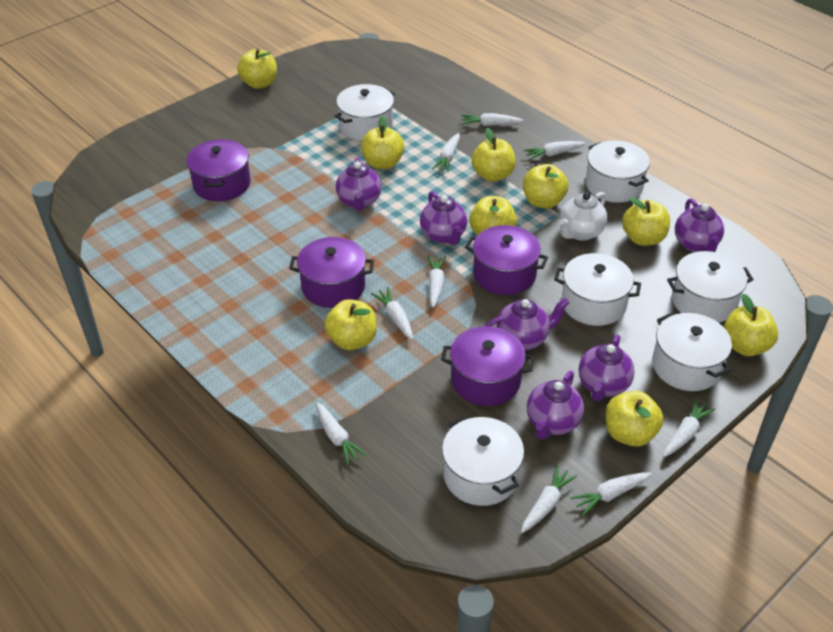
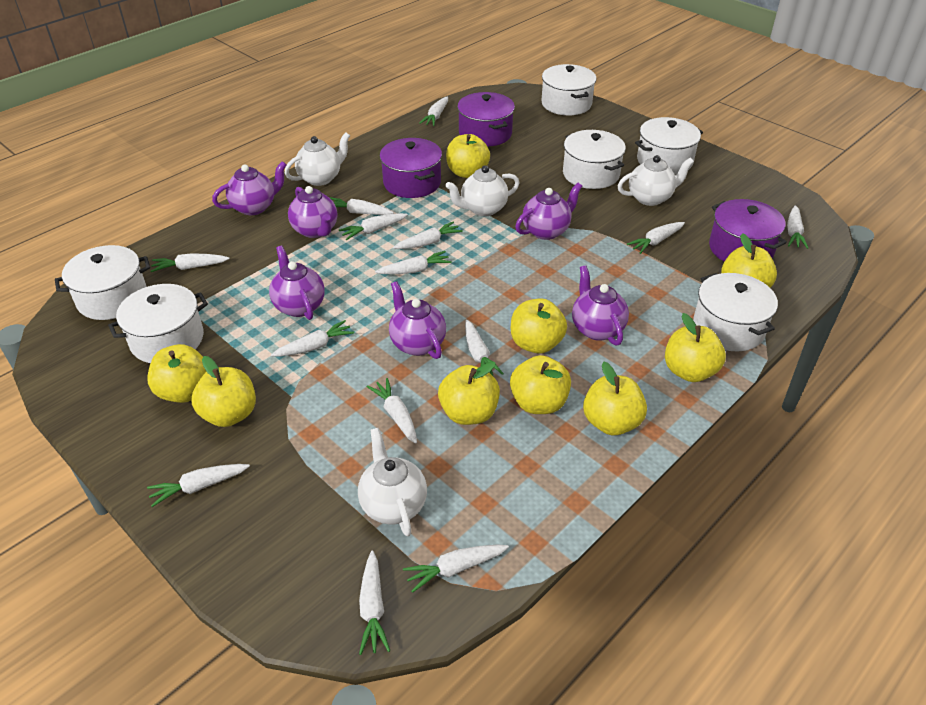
purple pot: [186,139,251,201] [289,237,374,308] [441,326,534,406] [465,225,548,295] = 4 -> [380,138,442,198] [457,92,515,147] [709,199,787,262] = 3
white carrot: [316,402,367,465] [371,287,413,340] [427,256,446,308] [432,133,460,172] [461,113,523,126] [521,465,578,533] [523,141,586,160] [570,473,652,516] [663,399,715,457] = 9 -> [147,464,250,507] [151,253,230,272] [271,320,354,357] [330,197,394,215] [339,213,408,240] [359,550,390,655] [367,378,417,444] [375,251,451,274] [393,221,463,249] [403,544,509,593] [419,97,448,126] [465,320,504,377] [627,222,685,254] [787,205,808,249] = 14
white teapot: [559,192,607,241] = 1 -> [285,133,350,186] [358,428,427,536] [445,165,520,216] [618,155,694,206] = 4

